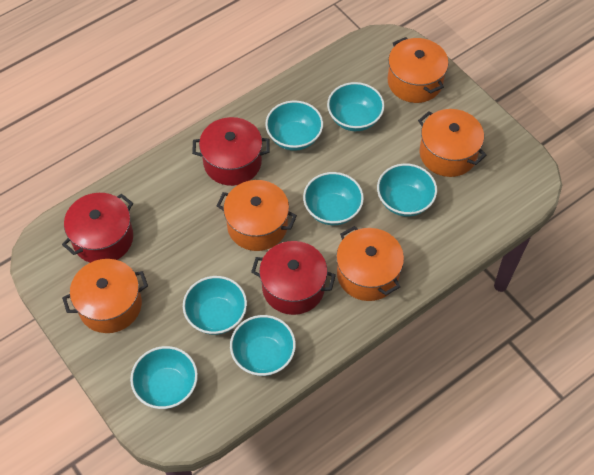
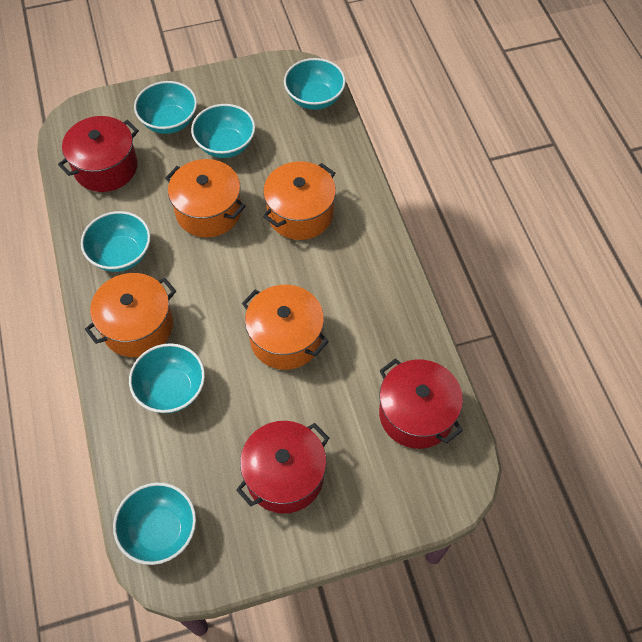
orange pot: [62,259,148,333] [217,180,297,251] [336,226,404,301] [388,37,448,103] [418,109,487,177] = 5 -> [85,273,176,357] [165,159,245,237] [242,285,329,370] [263,161,336,240] = 4
turquoise bowl: [130,346,198,409] [183,276,247,335] [230,315,296,376] [265,101,323,151] [303,172,364,225] [327,82,384,131] [377,163,437,217] = 7 -> [81,211,151,272] [113,483,196,565] [129,343,205,413] [134,81,197,134] [191,104,255,158] [284,58,346,110] = 6

